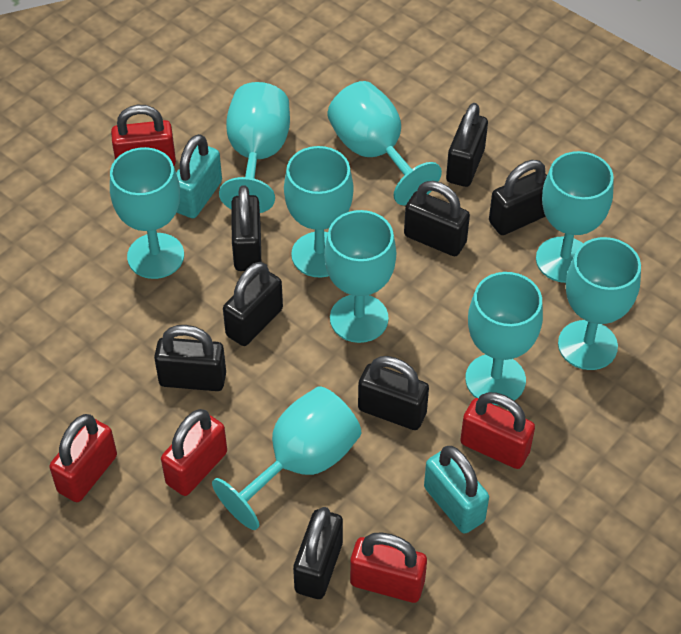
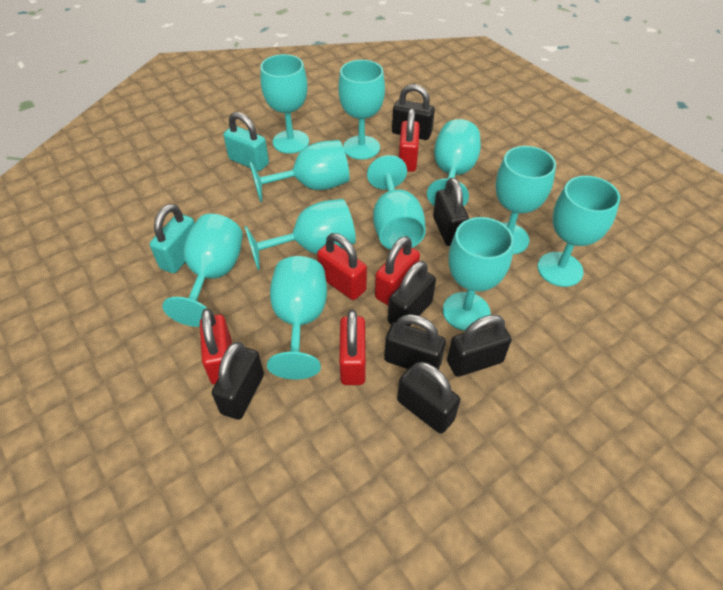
black padlock: [154,325,226,391] [223,262,283,346] [232,185,261,271] [293,507,343,599] [358,356,429,430] [404,181,470,256] [446,103,488,187] [489,160,547,235] = 8 -> [212,342,264,420] [384,314,446,370] [388,261,436,326] [392,84,435,140] [397,362,460,434] [433,178,469,246] [447,315,512,377] = 7
turquoise goblet: [110,147,184,279] [212,386,361,530] [219,82,290,213] [284,146,353,278] [324,210,396,343] [327,81,442,205] [465,272,543,405] [536,151,614,283] [558,237,641,370] = 9 -> [162,214,243,327] [244,199,356,270] [249,140,350,203] [260,54,309,154] [267,256,327,379] [338,60,385,160] [367,155,426,250] [427,119,481,206] [443,217,514,331] [496,146,556,254] [537,176,620,287] = 11

